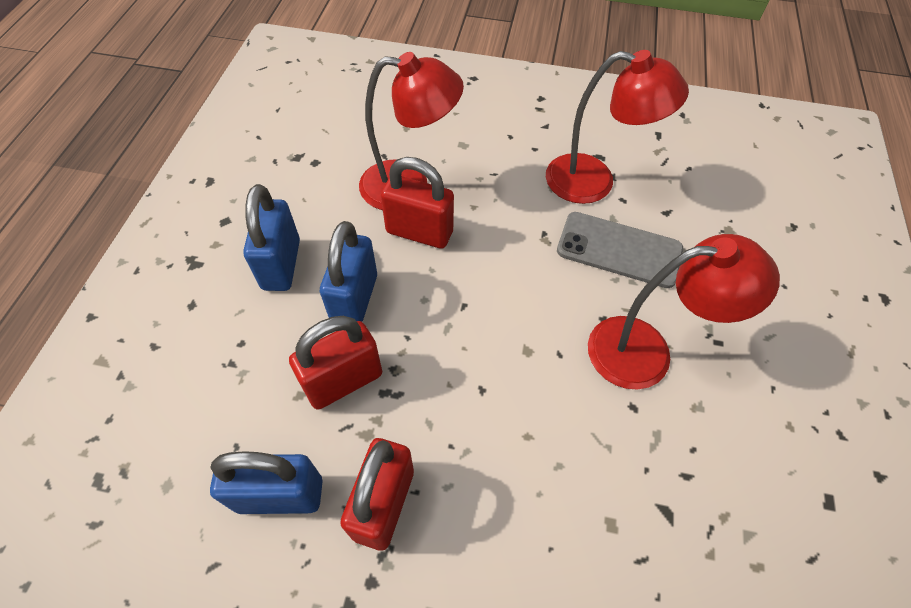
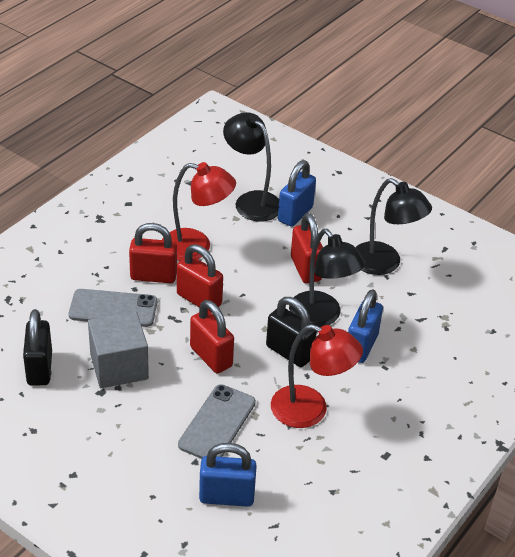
black lamp: none = 0 -> [223,112,279,221] [289,229,365,327] [355,178,432,275] = 3
black padlock: none = 0 -> [23,309,52,386] [266,297,317,367] = 2
grey cube: none = 0 -> [88,311,149,388] = 1
grey phone: [557,212,683,288] = 1 -> [69,289,157,327] [178,384,256,459] = 2
red lamp: [359,52,464,210] [546,50,689,204] [588,234,780,390] = 3 -> [162,162,236,261] [271,324,363,428] = 2
red padlock: [289,316,382,410] [340,438,414,550] [381,157,454,249] = 3 -> [129,223,177,283] [177,244,223,313] [190,300,234,373] [291,213,323,283] = 4

